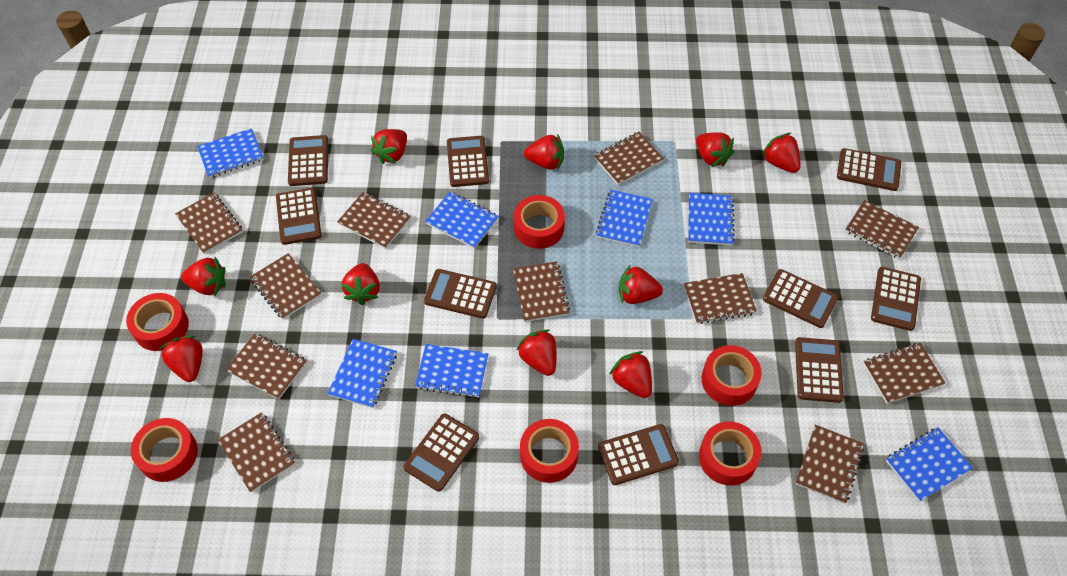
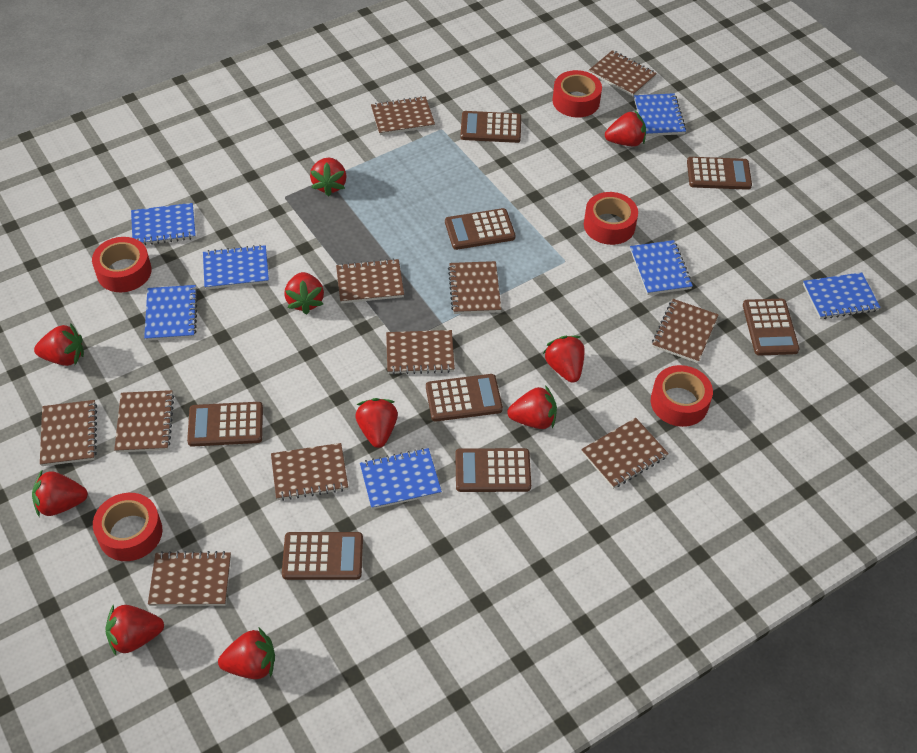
brown calculator: [276,188,322,245] [288,135,328,186] [403,413,479,492] [424,269,497,319] [447,136,489,187] [598,424,679,485] [763,269,838,328] [795,337,844,403] [837,148,901,191] [871,267,921,331] = 10 -> [187,402,263,447] [282,532,363,580] [426,374,503,422] [445,208,516,250] [455,448,531,492] [460,111,521,143] [687,157,752,190] [743,299,799,356] = 8
red tape: [126,293,189,351] [131,418,198,482] [514,195,565,249] [520,419,579,483] [699,422,762,485] [702,345,762,406] = 6 -> [92,237,152,292] [93,493,162,561] [553,70,602,117] [584,192,638,245] [651,365,713,427] = 5

